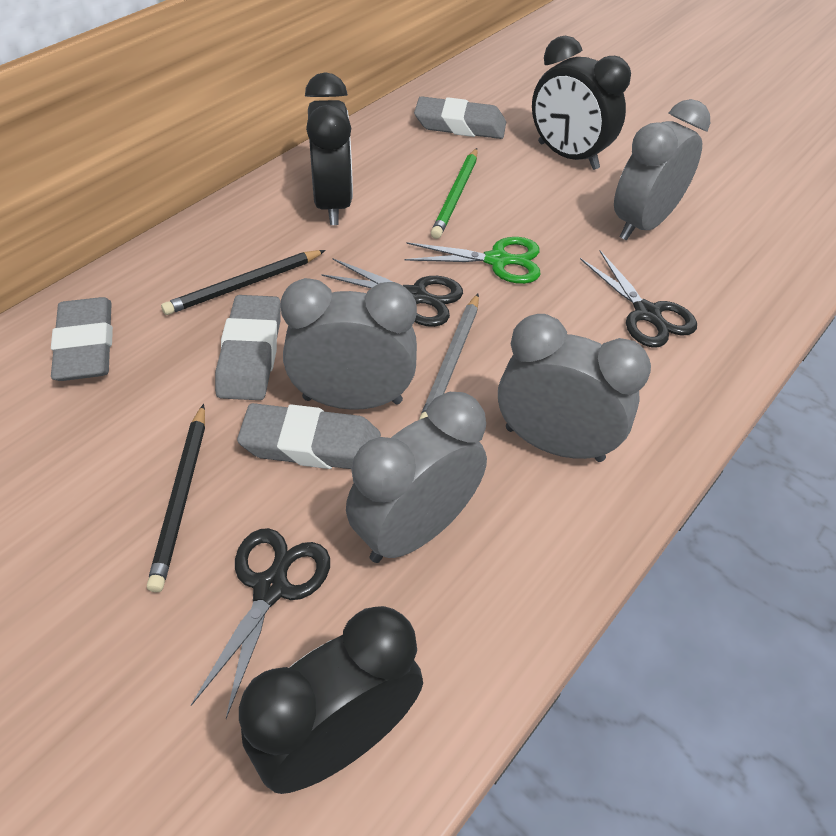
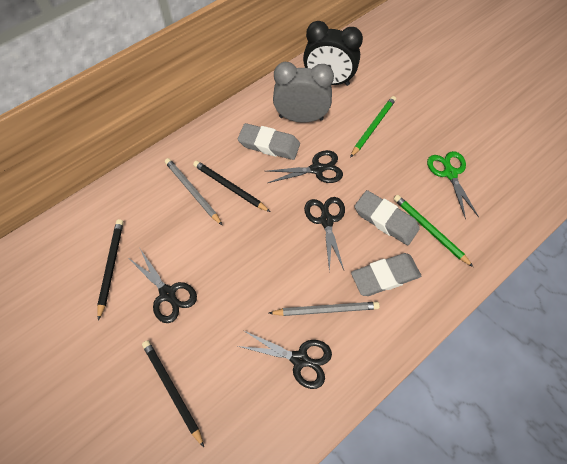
black clock: [239,606,423,794] [305,72,353,225] [532,36,631,170] = 3 -> [303,21,363,86] = 1
black pencil: [147,404,205,592] [161,250,326,315] = 2 -> [97,219,123,321] [142,340,204,447] [193,161,270,212] = 3
black scissors: [191,528,330,719] [321,259,463,327] [580,250,697,347] = 3 -> [127,249,197,323] [238,330,332,389] [267,150,343,183] [304,197,345,272] = 4
green pencil: [431,148,478,239] = 1 -> [350,96,396,158] [394,195,473,267] = 2
grey clock: [281,278,417,410] [346,392,487,563] [498,314,651,462] [614,99,710,241] = 4 -> [273,62,334,122] = 1
grey eraser: [51,297,113,381] [215,295,281,400] [237,403,381,469] [414,96,506,139] = 4 -> [238,123,300,160] [351,253,421,296] [354,190,420,245] = 3
grey pencil: [419,294,479,420] = 1 -> [165,158,222,225] [269,302,380,316] = 2

